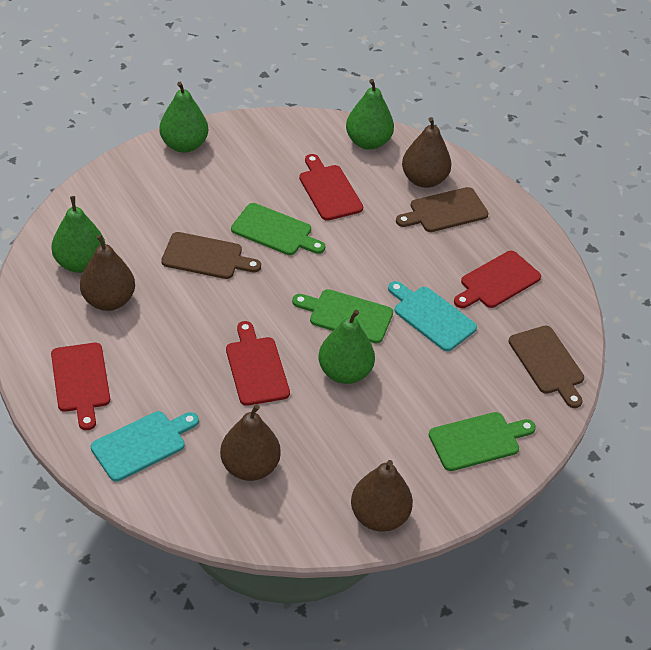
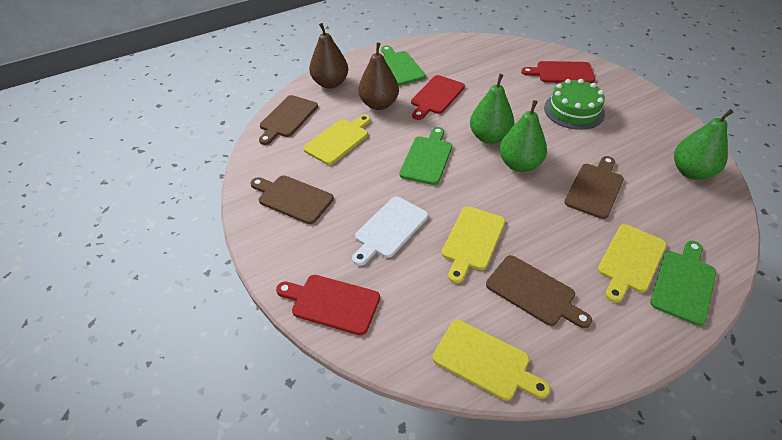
brown cutting board: [161,232,261,279] [396,187,489,232] [508,326,584,408] = 3 -> [250,175,334,224] [259,95,318,145] [486,255,592,328] [564,156,624,219] = 4
brown pear: [80,235,135,311] [220,404,281,481] [351,460,413,532] [402,117,451,188] = 4 -> [309,23,348,89] [358,42,399,110] = 2
green cake: none = 0 -> [544,79,605,130] = 1
green pear: [51,196,105,273] [159,82,208,153] [319,310,375,384] [346,79,394,150] = 4 -> [470,74,514,144] [500,100,547,172] [674,109,734,180] = 3
red cutting board: [51,343,110,430] [226,321,290,406] [299,154,363,221] [454,251,541,308] = 4 -> [276,275,380,335] [411,75,465,120] [521,61,595,83] = 3
turquoise cutting board: [91,411,199,482] [388,281,477,351] = 2 -> none = 0
white cutting board: none = 0 -> [352,197,428,266] = 1
yellow cutting board: none = 0 -> [303,115,371,165] [433,320,550,401] [442,206,505,283] [598,224,667,303] = 4

